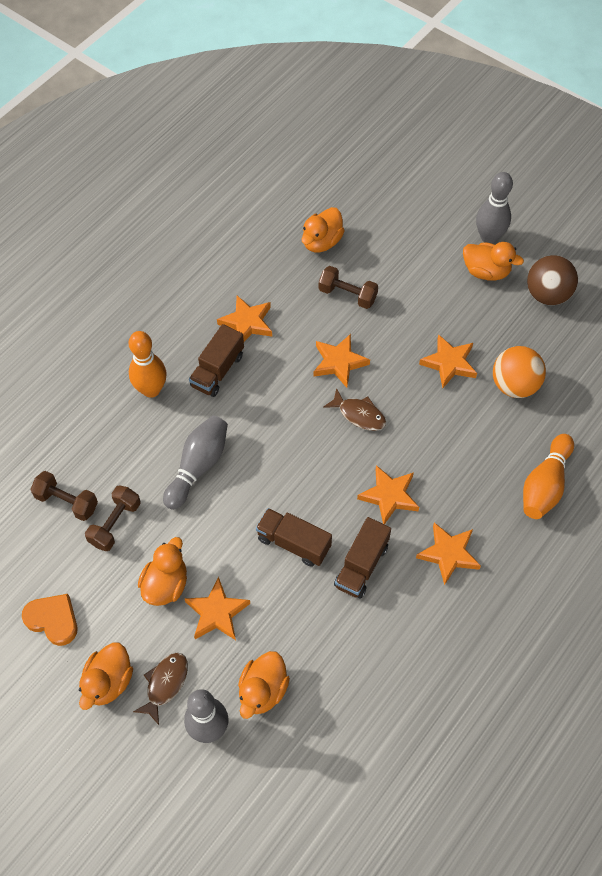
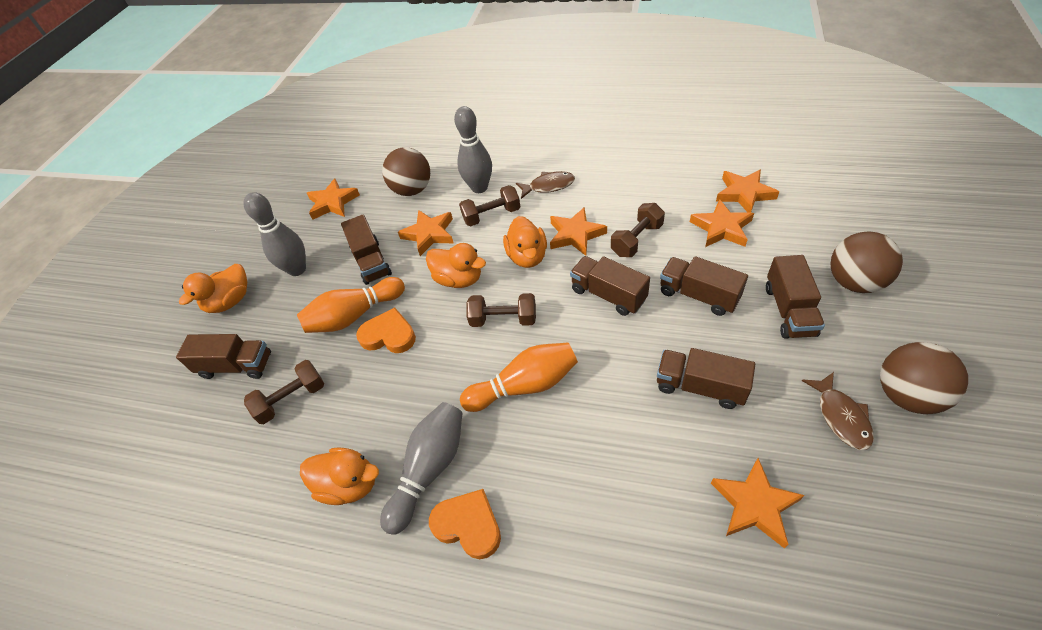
brown ball: [527,255,578,305] = 1 -> [382,147,430,196] [830,231,903,293] [880,342,968,414] = 3
brown dumbbell: [30,471,98,521] [85,485,141,551] [319,266,378,309] = 3 -> [244,360,324,424] [459,185,520,227] [466,293,536,327] [611,203,665,257] = 4
brown truck: [189,324,244,397] [256,508,332,567] [334,517,391,599] = 3 -> [176,334,271,379] [341,214,392,285] [570,256,650,316] [657,348,755,409] [660,256,748,316] [766,255,825,339] = 6
orange ball: [493,346,546,398] = 1 -> none = 0
orange duck: [79,642,133,710] [138,537,187,606] [238,651,290,719] [302,207,345,252] [463,242,524,281] = 5 -> [179,264,247,313] [300,447,379,505] [426,243,486,288] [503,216,547,268] = 4
orange heart: [22,594,77,646] = 1 -> [356,308,416,353] [429,489,501,559] = 2

